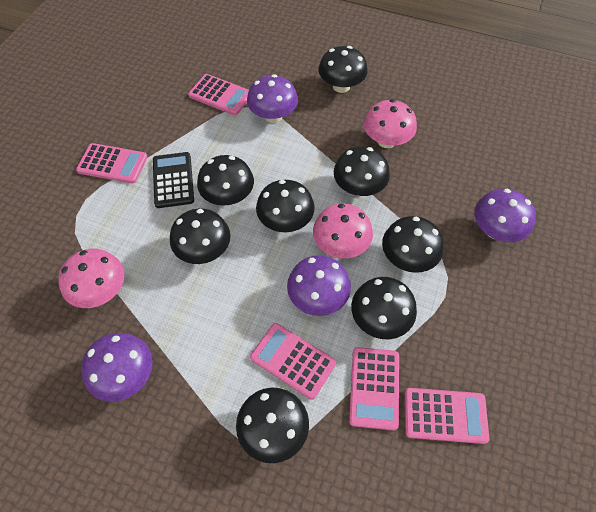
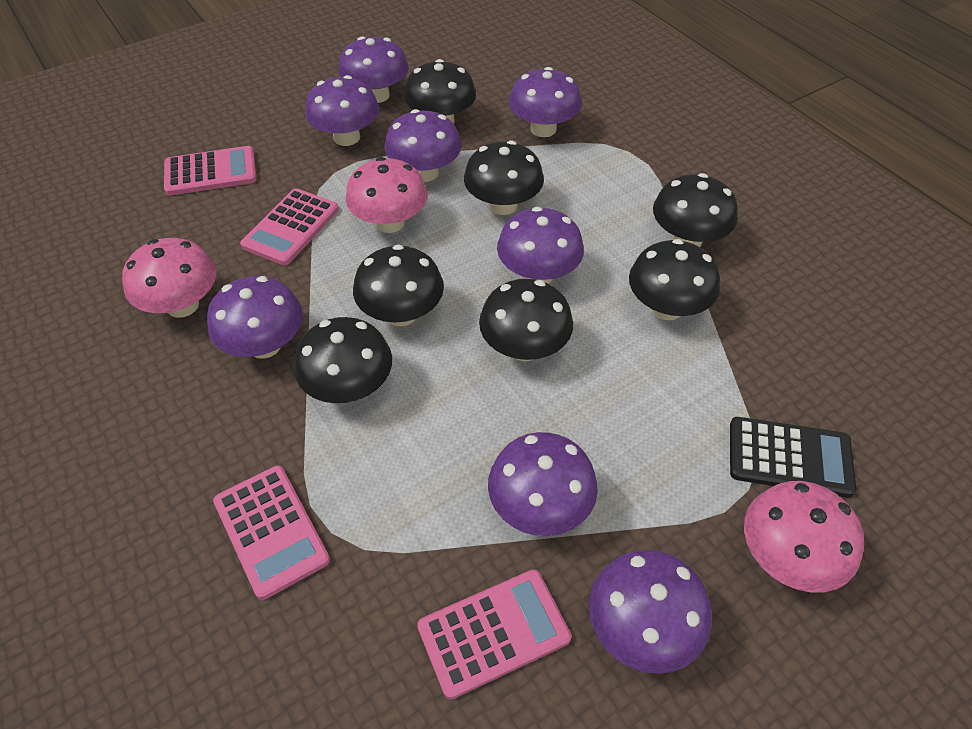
black mushroom: [170,208,230,264] [197,155,254,206] [236,388,309,463] [256,180,315,232] [318,46,368,93] [334,146,390,196] [351,277,417,339] [382,216,444,273] = 8 -> [294,317,392,403] [353,244,444,326] [404,59,476,124] [464,140,544,215] [479,279,573,361] [629,239,720,320] [653,173,738,247] = 7
pink calculator: [76,143,147,184] [188,74,249,115] [250,323,336,400] [349,347,399,431] [404,388,489,444] = 5 -> [164,146,257,196] [213,466,330,600] [240,188,339,266] [417,569,571,699] = 4
purple mushroom: [81,333,153,402] [247,74,298,123] [287,255,351,316] [474,189,536,242] = 4 -> [207,276,303,359] [305,75,379,146] [339,36,409,103] [385,109,462,182] [488,432,598,536] [497,207,584,284] [509,67,582,137] [589,550,712,674] = 8

